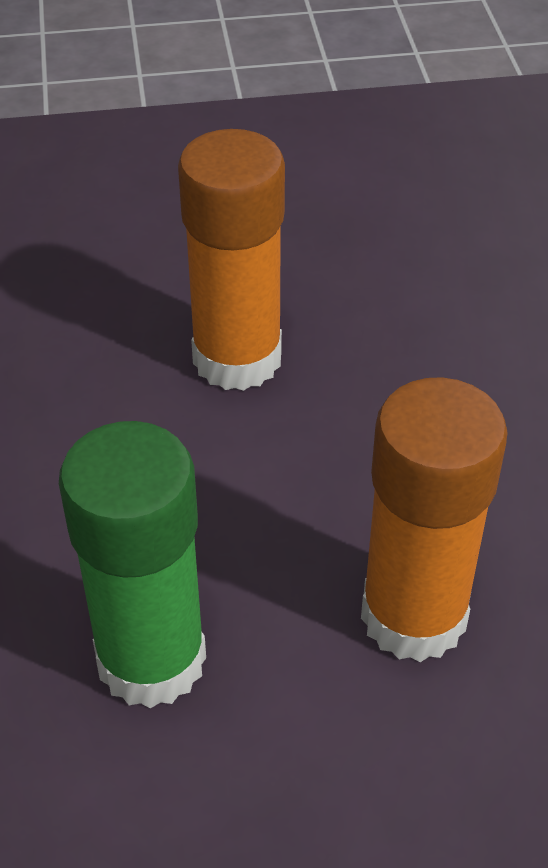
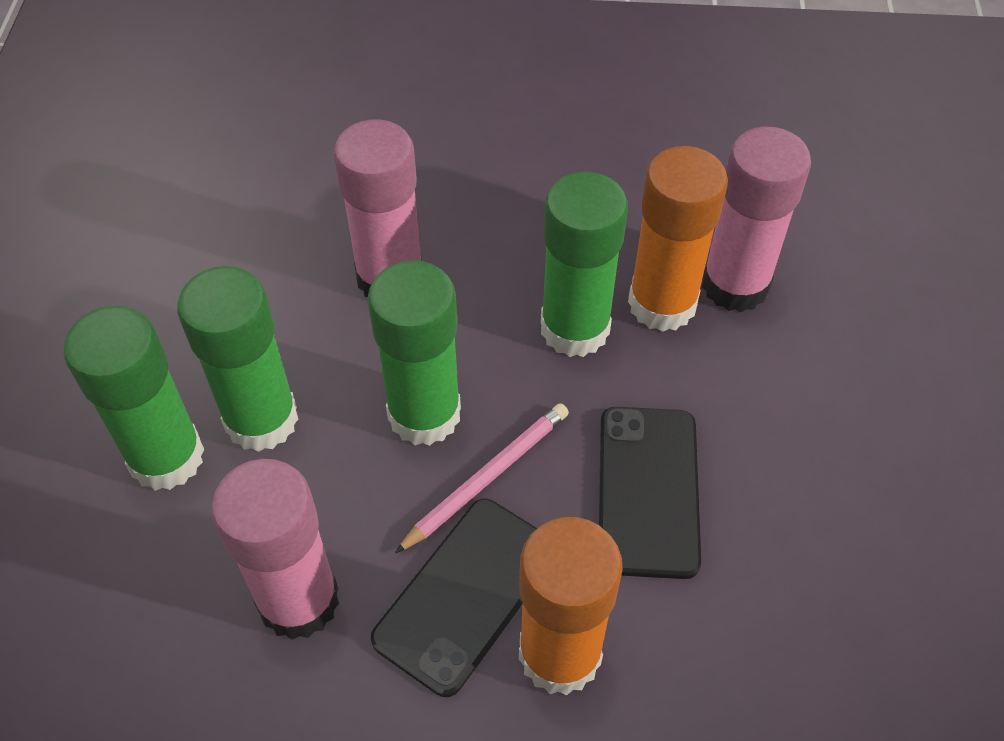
black phone: none = 0 -> [371,499,537,697] [599,407,701,579] = 2
green glue stick: [59,421,206,709] = 1 -> [63,306,204,491] [177,266,298,452] [368,260,461,446] [541,172,628,357] = 4
pink glue stick: none = 0 -> [211,459,339,640] [333,119,422,297] [702,127,811,312] = 3
pink pencil: none = 0 -> [395,403,569,554] = 1

